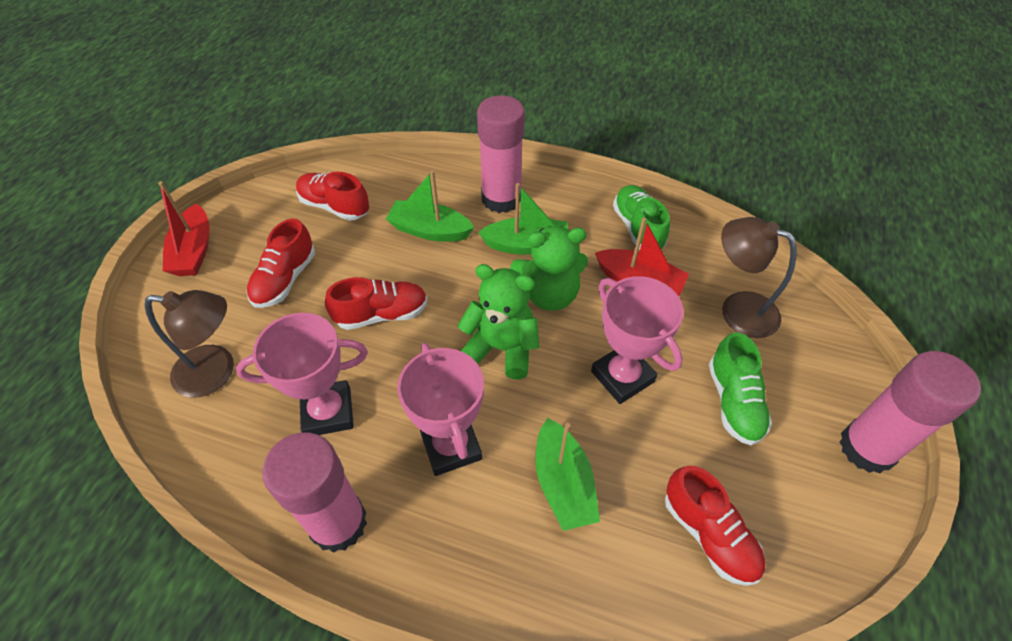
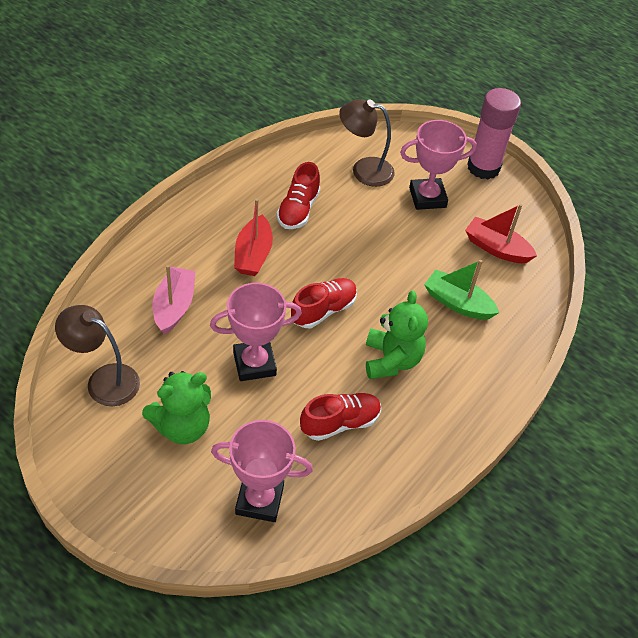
green boat: [386,170,474,242] [478,183,568,255] [535,418,600,531] = 3 -> [424,260,499,320] = 1
green shoe: [613,185,670,250] [709,332,772,445] = 2 -> none = 0
pink boat: none = 0 -> [153,265,196,335] = 1
pink glue stick: [262,433,367,553] [477,95,525,213] [839,351,981,473] = 3 -> [467,88,521,179] = 1
red shoe: [246,218,315,308] [296,172,369,221] [325,277,428,330] [665,466,765,586] = 4 -> [277,162,320,229] [291,278,357,328] [300,393,381,441] = 3

